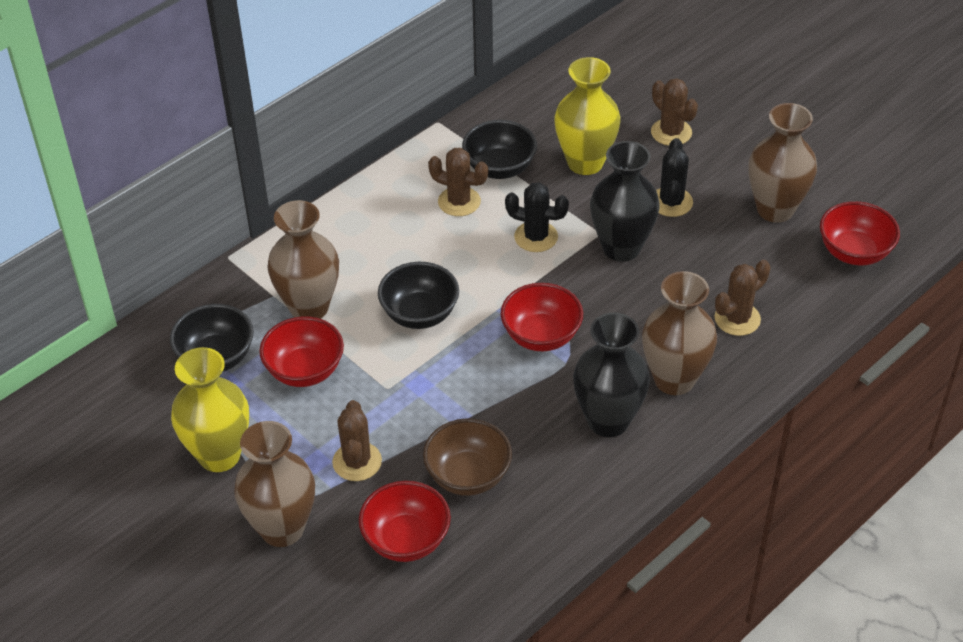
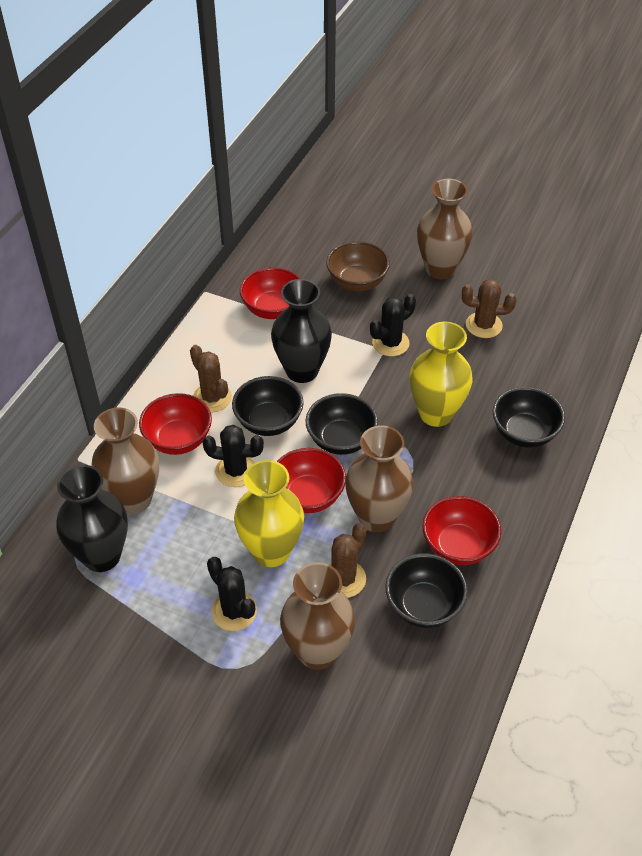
black bowl: [170,304,254,371] [378,262,459,329] [462,120,537,179] = 3 -> [232,376,304,436] [306,393,378,455] [385,554,468,628] [492,387,565,448] = 4
black cactus: [505,182,569,252] [656,138,693,217] = 2 -> [202,425,264,487] [207,557,257,631] [370,294,416,356] = 3
brown cactus: [332,400,382,481] [428,148,488,216] [651,78,698,146] [715,260,770,336] = 4 -> [190,345,232,412] [329,523,367,598] [462,279,516,338] = 3

